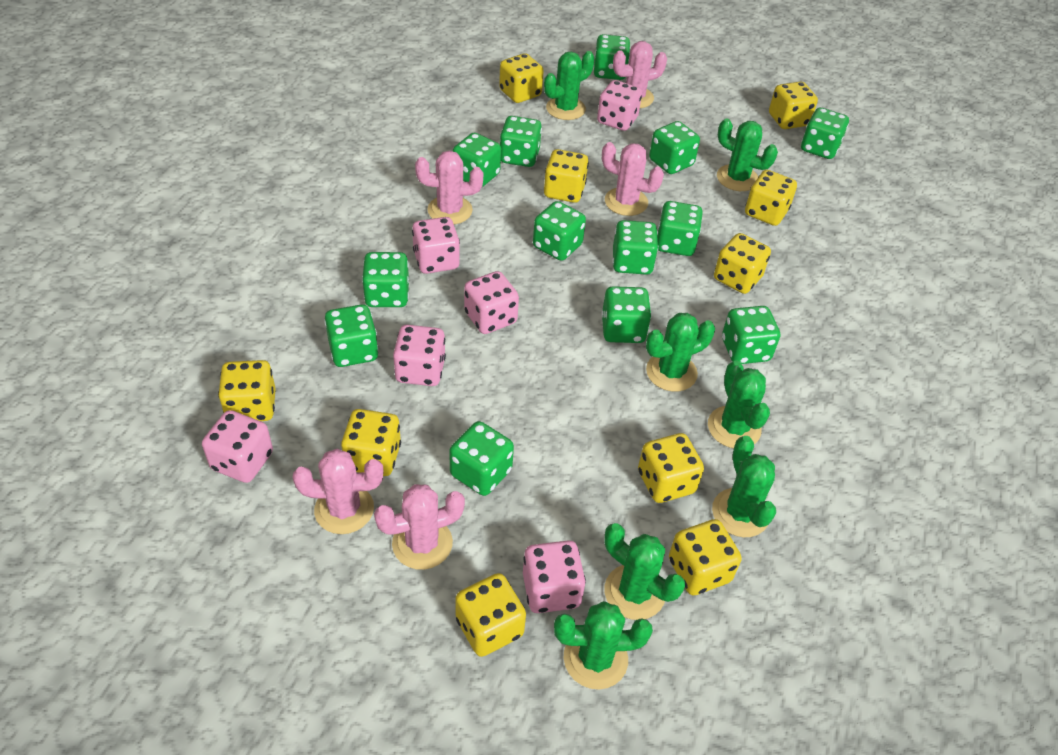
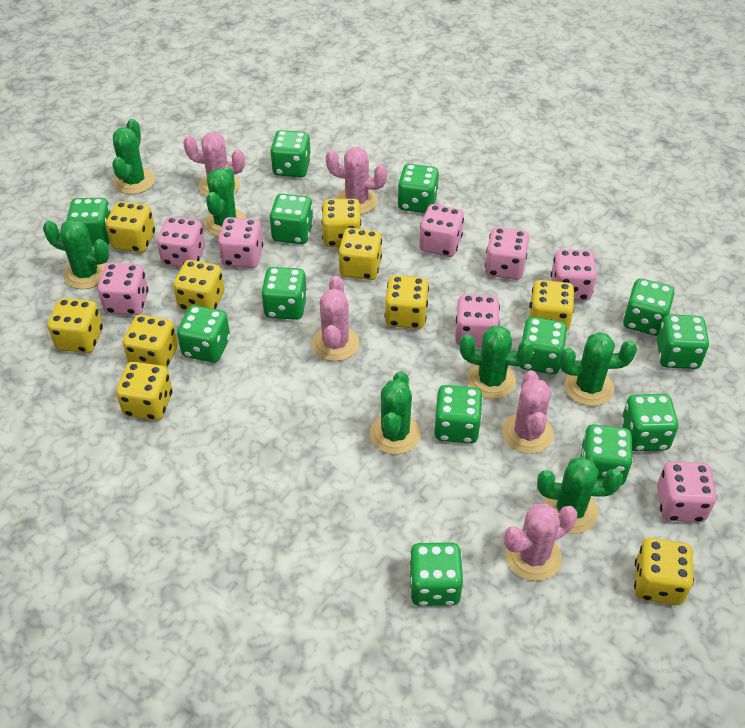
pink dice: [202,410,273,483] [393,325,446,386] [412,217,460,274] [464,271,519,334] [523,540,586,613] [597,80,642,131] = 6 -> [98,263,148,315] [157,217,205,267] [218,217,263,268] [419,204,464,257] [455,294,500,348] [485,227,529,280] [551,249,597,301] [657,461,717,522] = 8

